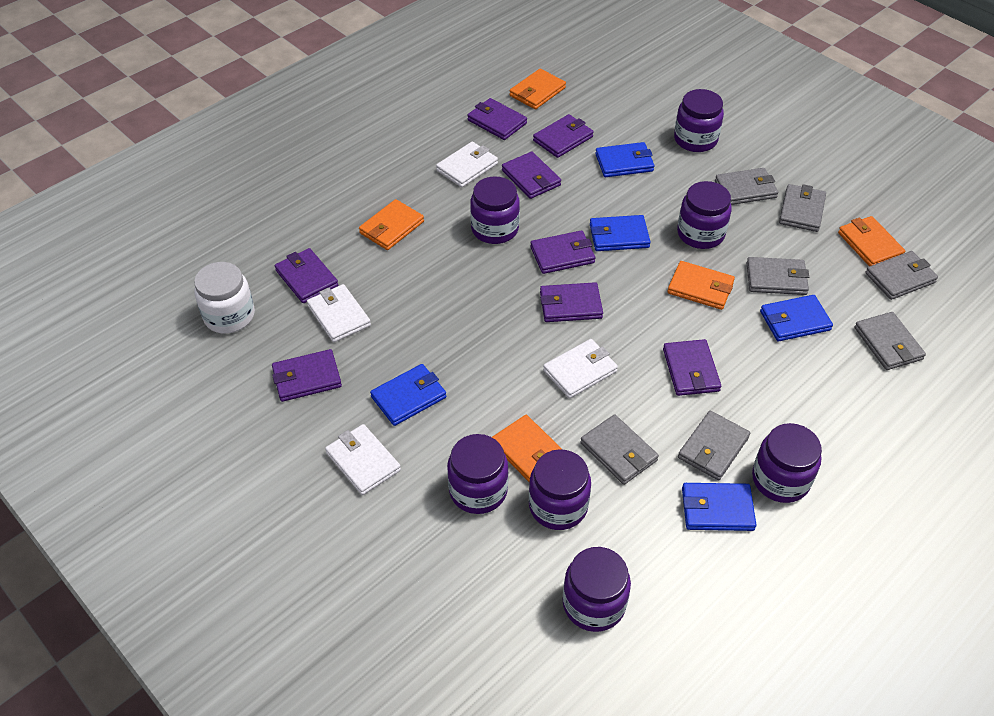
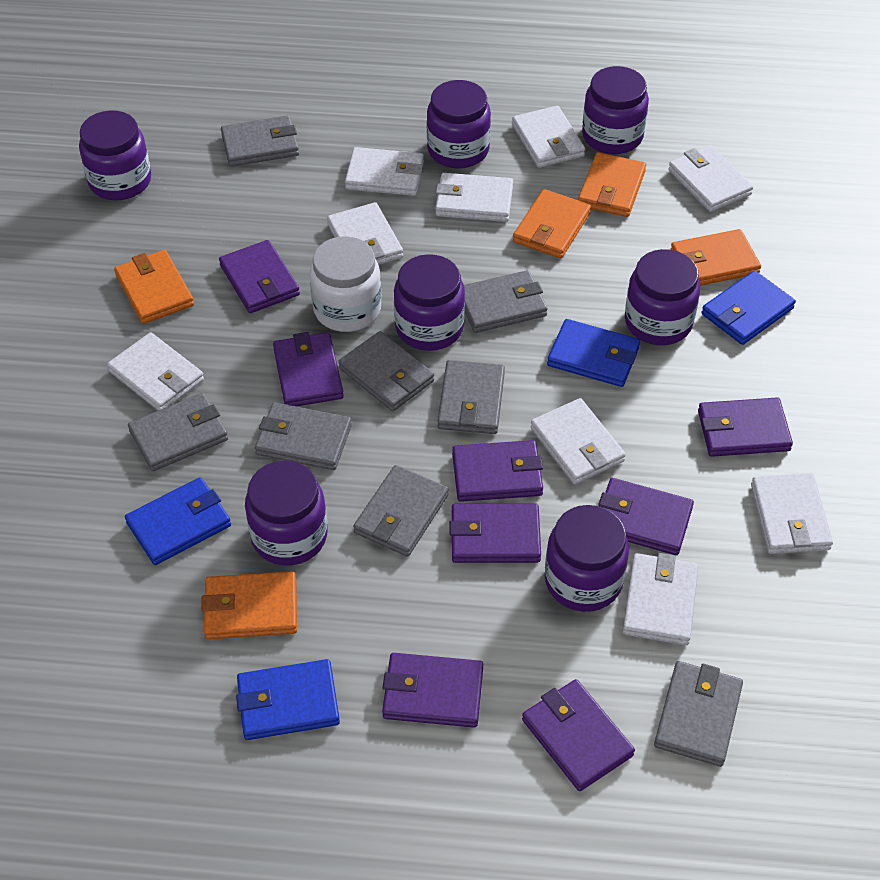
blue wallet: [370,364,446,426] [590,215,650,251] [595,142,655,177] [682,483,756,531] [760,295,833,341] = 5 -> [125,477,231,565] [236,659,340,740] [547,319,640,387] [701,270,796,345] = 4
grey wallet: [580,414,659,485] [678,411,750,480] [715,168,778,205] [747,257,809,295] [779,184,826,232] [854,312,926,370] [865,251,938,300] = 7 -> [128,393,228,471] [221,115,299,167] [255,402,352,470] [338,331,434,411] [353,465,449,557] [438,360,505,434] [464,270,548,333] [654,661,743,767] = 8
white wallet: [307,284,371,342] [325,424,401,495] [436,142,498,188] [543,339,618,398] = 4 -> [107,332,204,410] [327,202,403,265] [345,147,424,196] [435,173,513,222] [512,106,585,168] [531,398,626,484] [622,553,698,645] [668,145,753,212] [751,473,833,554] = 9

